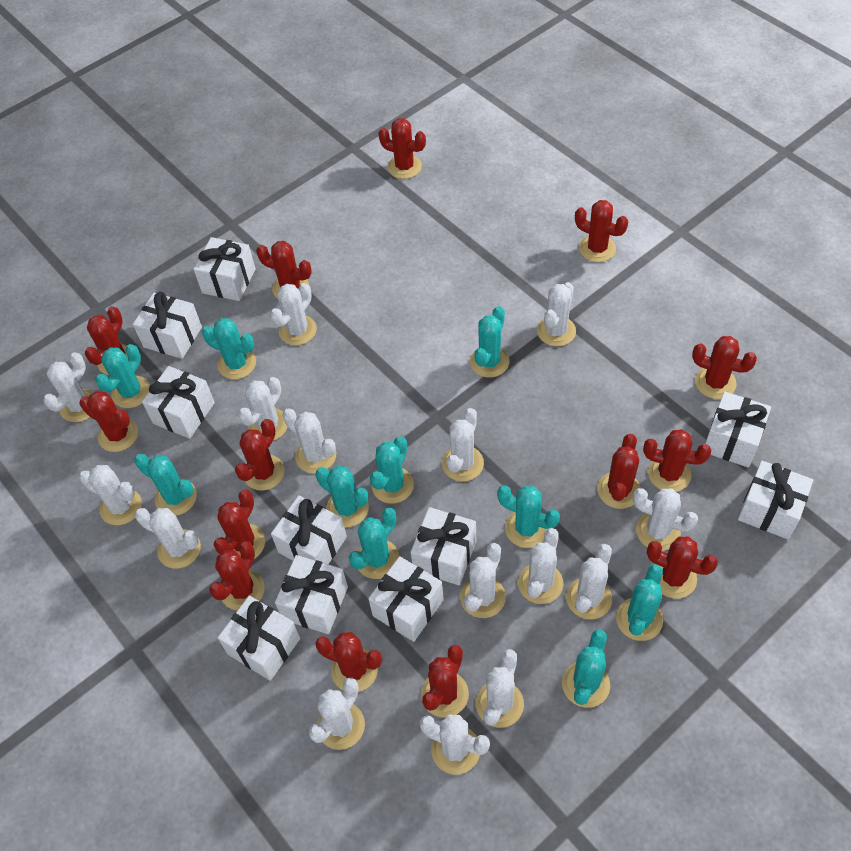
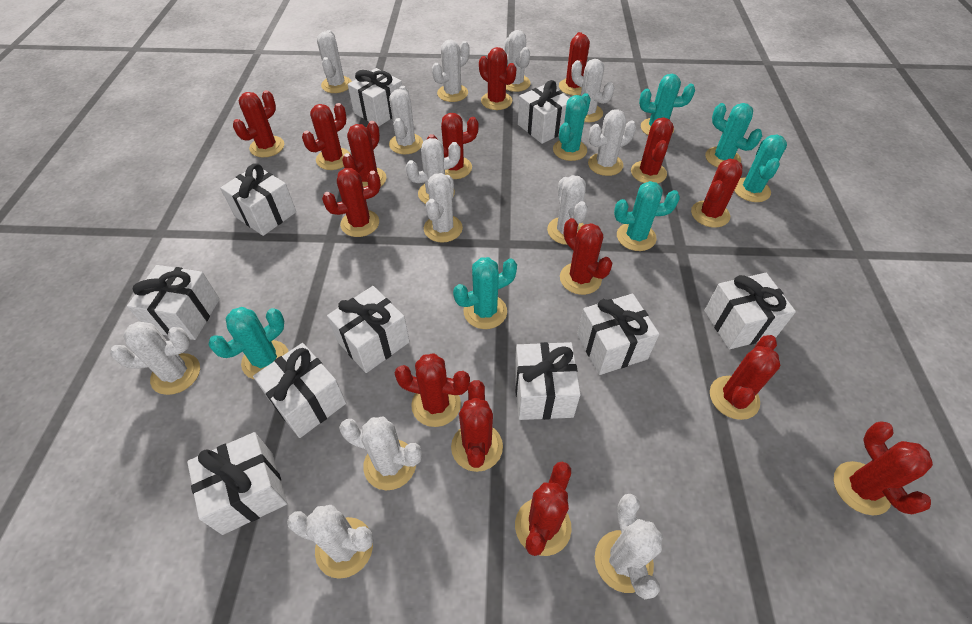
red cactus: [80,391,138,452] [85,306,128,375] [209,541,265,611] [214,489,265,559] [235,419,285,491] [256,241,312,298] [315,632,382,692] [378,118,426,179] [421,645,469,718] [575,200,628,262] [597,434,641,509] [643,429,712,492] [647,536,718,599] [692,336,757,399] = 14 -> [233,90,284,157] [302,103,351,170] [322,168,381,237] [342,121,386,187] [394,353,470,427] [427,113,479,179] [451,380,503,472] [479,47,516,110] [515,461,572,556] [559,32,590,95] [560,218,612,295] [631,117,674,183] [691,159,743,228] [710,335,780,420] [834,421,933,515] = 15
turquoise cactus: [95,344,150,408] [134,454,197,516] [202,318,256,379] [316,466,369,527] [349,508,399,579] [370,436,414,504] [470,306,509,377] [497,485,560,548] [562,629,610,708] [616,564,663,641] = 10 -> [208,307,289,380] [453,257,517,329] [553,93,591,161] [614,181,680,251] [639,74,695,135] [705,103,762,168] [734,135,787,202] = 7
white cactus: [43,352,94,422] [79,465,142,525] [135,508,201,569] [238,377,288,441] [270,283,317,345] [283,408,336,473] [308,678,365,750] [419,715,490,775] [442,408,484,481] [460,543,506,618] [476,649,524,728] [518,528,564,604] [537,282,576,346] [566,544,612,619] [633,488,698,551] = 15 -> [111,321,200,395] [287,505,374,579] [317,30,352,93] [339,417,422,490] [389,86,423,154] [405,138,461,204] [424,173,463,243] [432,40,470,102] [504,30,531,92] [547,175,588,245] [571,59,614,122] [588,109,636,176] [595,494,663,599] = 13

